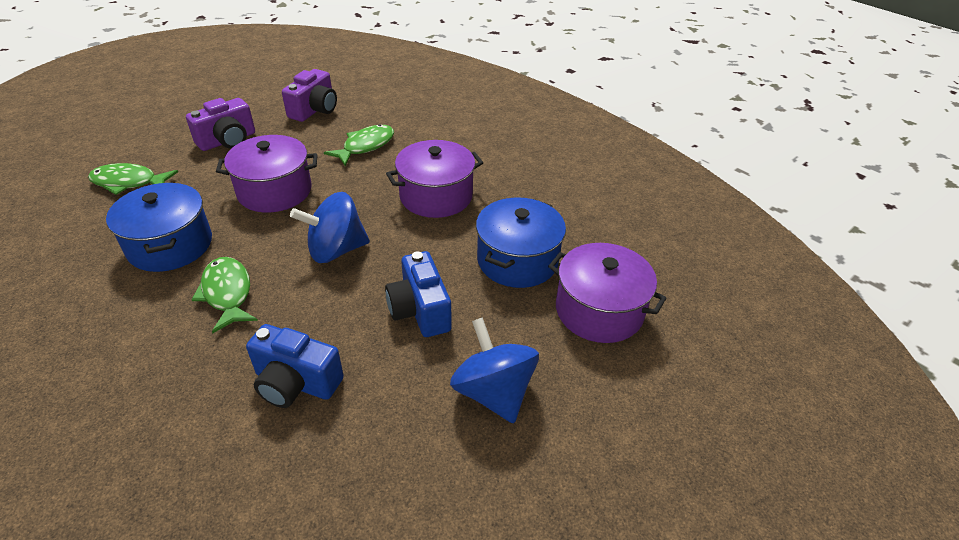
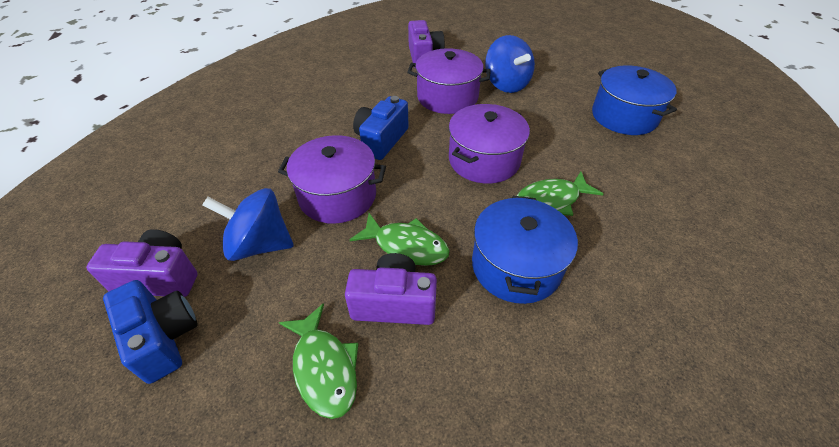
purple camera: [186,98,255,151] [282,69,337,122] = 2 -> [86,229,198,297] [345,253,437,325] [408,20,445,68] = 3

